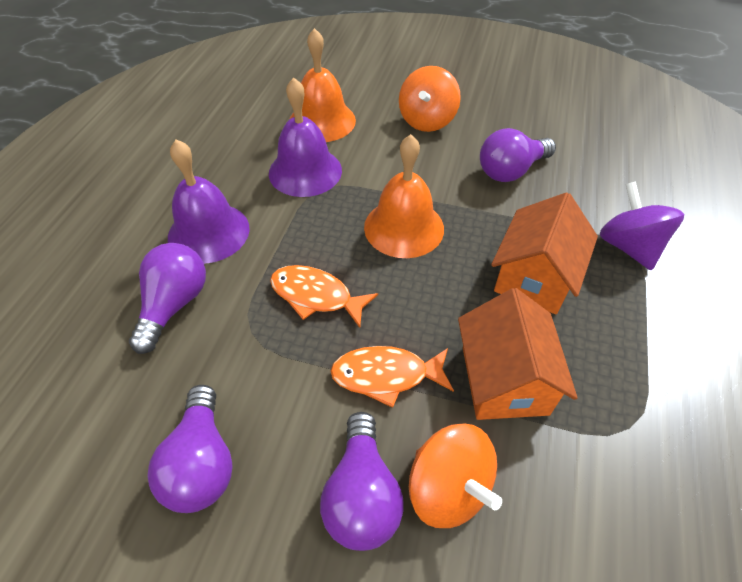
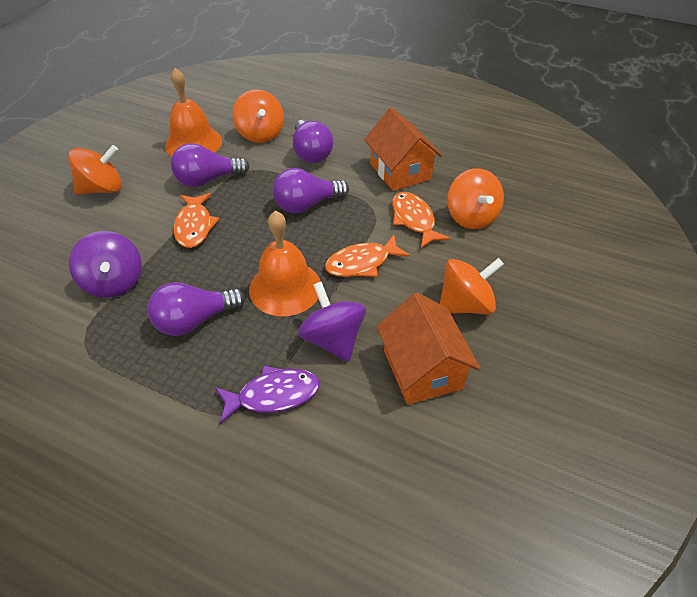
orange fish: [270,265,378,328] [330,346,454,408] = 2 -> [174,193,219,248] [325,235,410,277] [392,192,450,248] = 3
orange spinning top: [399,66,461,132] [409,424,502,528] = 2 -> [68,145,122,195] [232,90,284,143] [440,258,504,314] [447,168,504,229] = 4
purple bell: [168,139,250,264] [269,77,342,197] = 2 -> none = 0
purple fish: none = 0 -> [215,366,320,424] = 1
purple spinning top: [599,181,684,271] = 1 -> [69,231,142,298] [298,282,366,362] = 2

